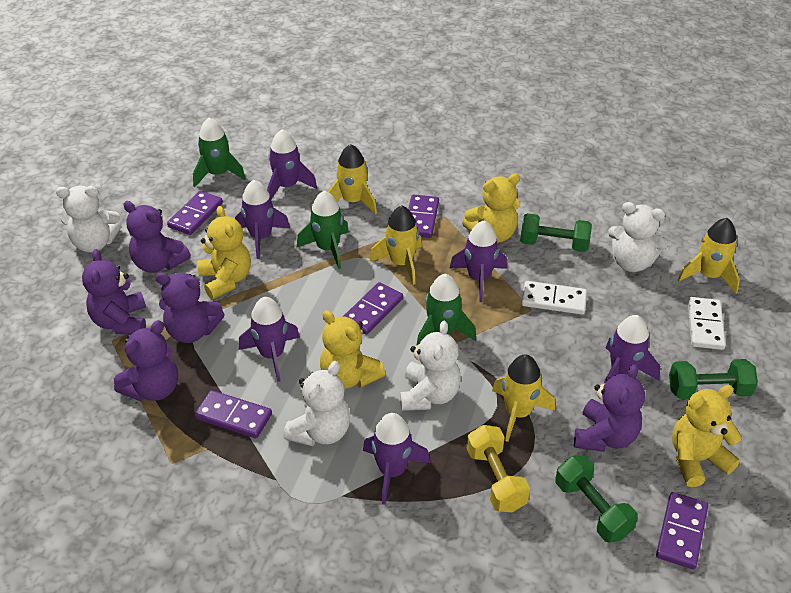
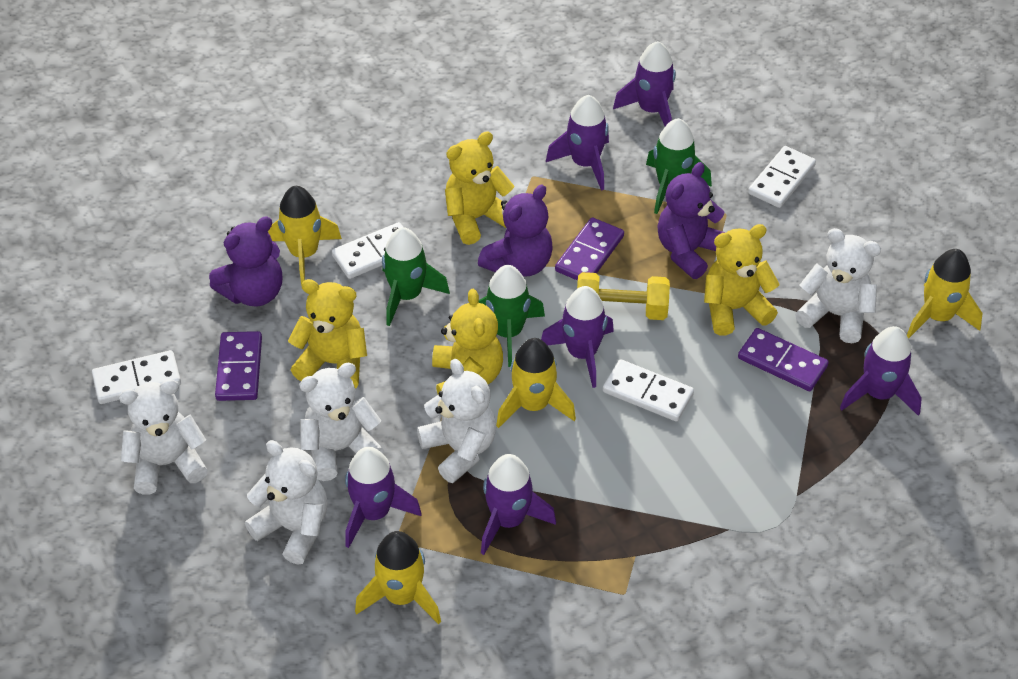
green dumbbell: [520,213,592,252] [555,455,638,543] [669,359,758,399] = 3 -> none = 0
purple domino: [167,191,223,235] [194,390,272,438] [343,282,403,335] [408,194,439,238] [656,492,708,569] = 5 -> [215,331,262,401] [555,217,624,281] [738,328,829,392] = 3
purple teddy bear: [82,249,146,335] [114,320,178,401] [123,201,191,273] [155,272,225,343] [574,364,645,452] = 5 -> [209,217,282,306] [478,185,553,277] [657,162,726,279] = 3
white domino: [521,281,587,315] [688,297,726,350] = 2 -> [92,350,181,404] [332,222,403,279] [603,359,694,421] [748,146,816,208] = 4
white teddy bear: [56,186,122,253] [283,361,351,446] [400,321,461,411] [608,202,669,272] = 4 -> [119,379,208,495] [245,440,328,564] [299,363,384,481] [417,359,496,483] [795,228,881,343] = 5

